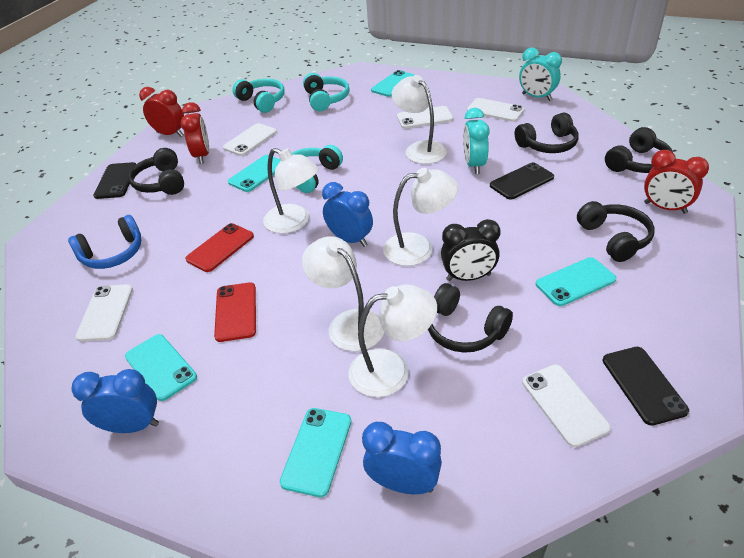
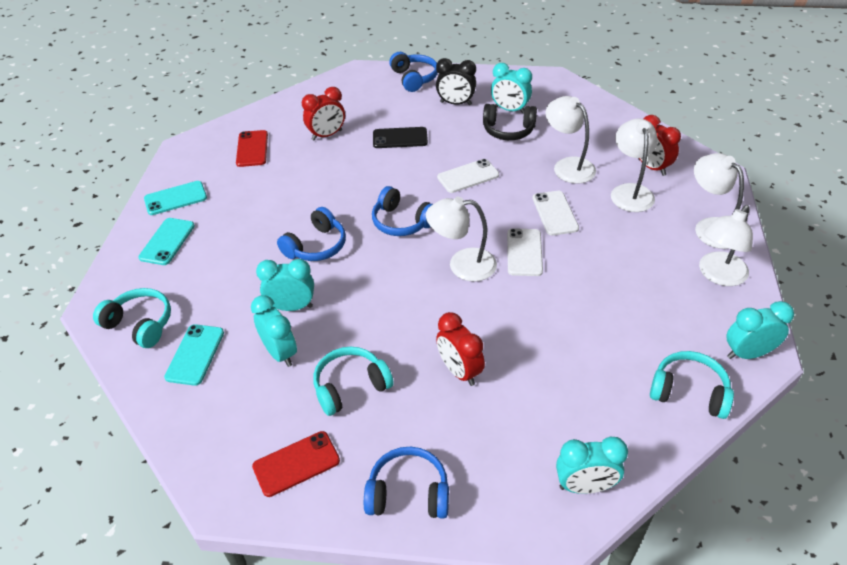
black headphones: [128,148,184,195] [428,283,513,353] [515,113,579,153] [577,201,655,262] [605,127,673,173] = 5 -> [483,104,537,140] = 1
black phone: [93,162,136,199] [490,162,554,200] [603,347,689,426] = 3 -> [373,127,428,148] = 1
blue clock: [71,369,159,433] [322,182,373,247] [362,422,442,494] = 3 -> none = 0
blue headphones: [68,215,141,269] = 1 -> [277,207,346,261] [364,447,449,519] [372,186,433,236] [389,52,438,92] = 4
turquoise clock: [463,108,490,174] [519,47,562,101] = 2 -> [251,295,297,367] [256,259,314,311] [491,63,532,114] [556,437,628,494] [726,301,794,359] = 5
turquoise phone: [125,334,197,401] [228,155,281,192] [280,408,351,497] [371,70,415,97] [536,257,616,306] = 5 -> [138,218,195,265] [144,181,207,215] [164,324,224,386] = 3
white phone: [75,284,133,342] [223,123,277,156] [397,106,453,129] [467,98,524,122] [522,364,611,447] = 5 -> [437,159,499,193] [507,228,543,276] [533,191,579,236] = 3

